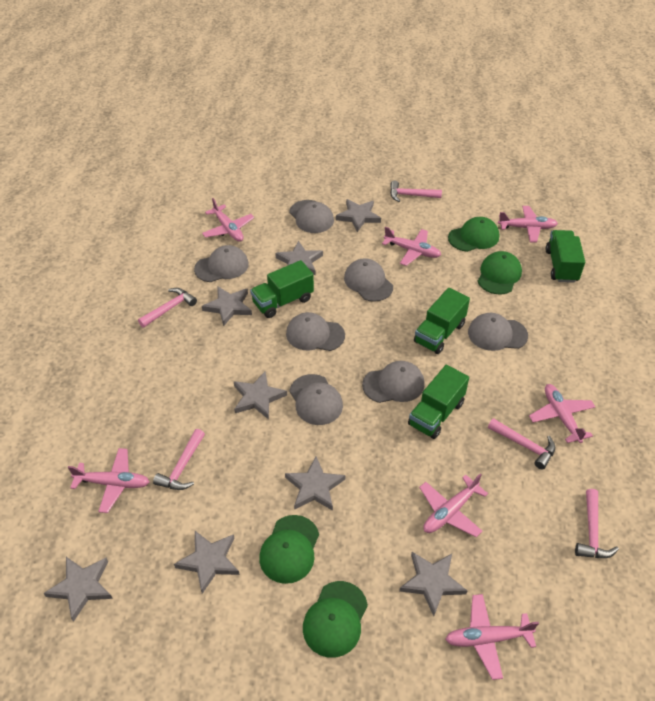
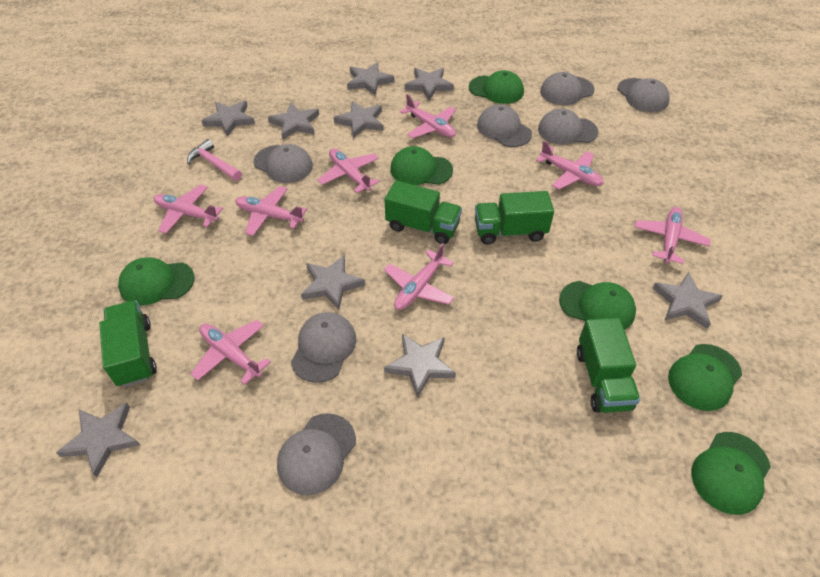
green cap: [259,515,319,584] [303,581,368,658] [448,217,499,252] [477,251,522,294] = 4 -> [118,257,195,306] [390,146,453,185] [469,70,524,104] [559,281,636,330] [668,344,742,411] [691,432,771,515] = 6
grey star: [44,557,113,622] [174,531,240,594] [202,286,252,326] [234,371,287,419] [275,241,323,275] [285,456,345,511] [336,199,381,232] [399,552,467,616] = 8 -> [56,402,140,477] [202,100,255,137] [268,103,319,140] [301,256,365,310] [333,101,383,138] [347,62,394,95] [384,334,456,398] [405,68,454,101] [653,272,722,329] = 9
pink hammer: [138,288,197,328] [153,429,205,490] [390,181,442,202] [488,418,555,470] [575,489,619,558] = 5 -> [187,139,242,181] = 1
pink plane: [68,448,150,513] [202,198,254,242] [382,227,441,266] [419,473,488,537] [445,594,539,680] [498,206,558,243] [529,384,595,443] = 7 -> [153,184,223,234] [191,320,271,385] [235,186,307,236] [317,148,380,193] [384,243,454,310] [400,94,456,138] [536,141,604,190] [634,207,711,264] = 8

